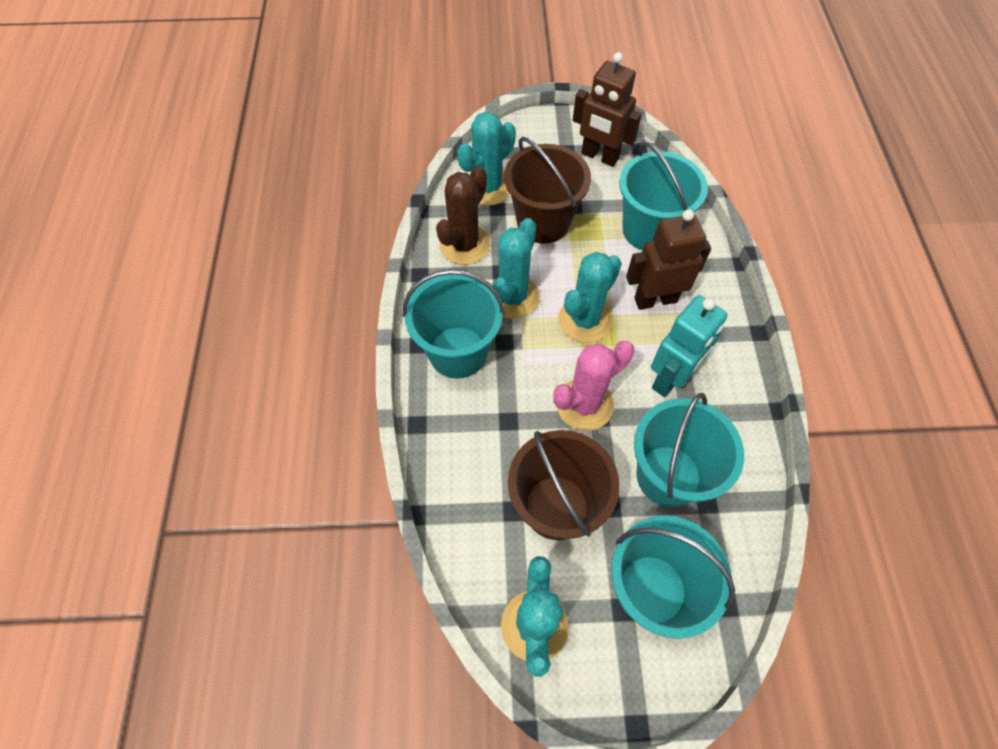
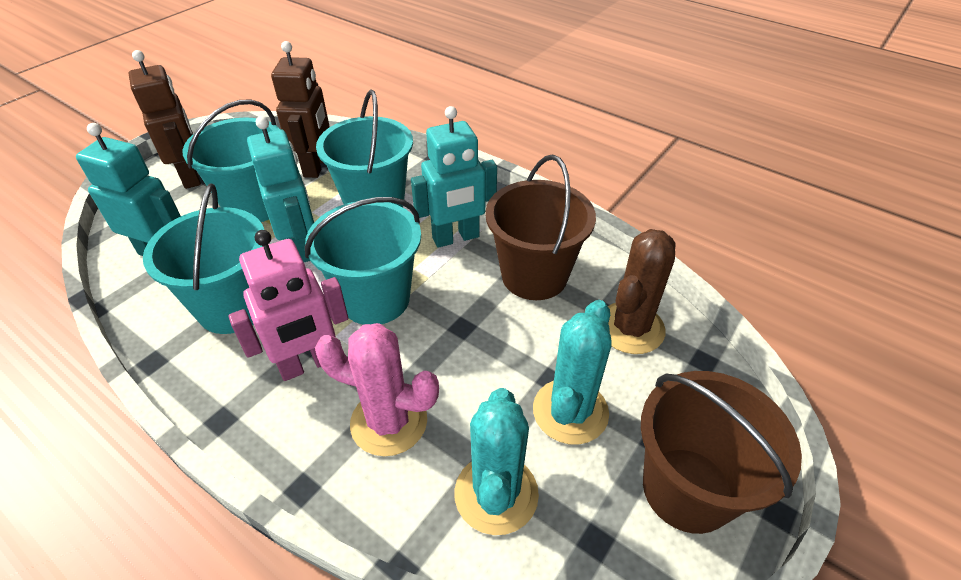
pink robot: none = 0 -> [229,230,348,381] = 1
turquoise cactus: [457,111,516,206] [491,218,540,319] [501,556,569,677] [559,252,622,343] = 4 -> [454,388,539,535] [533,300,612,445] = 2
turquoise robot: [651,295,728,397] = 1 -> [76,123,180,256] [247,116,314,262] [411,106,497,248] = 3

